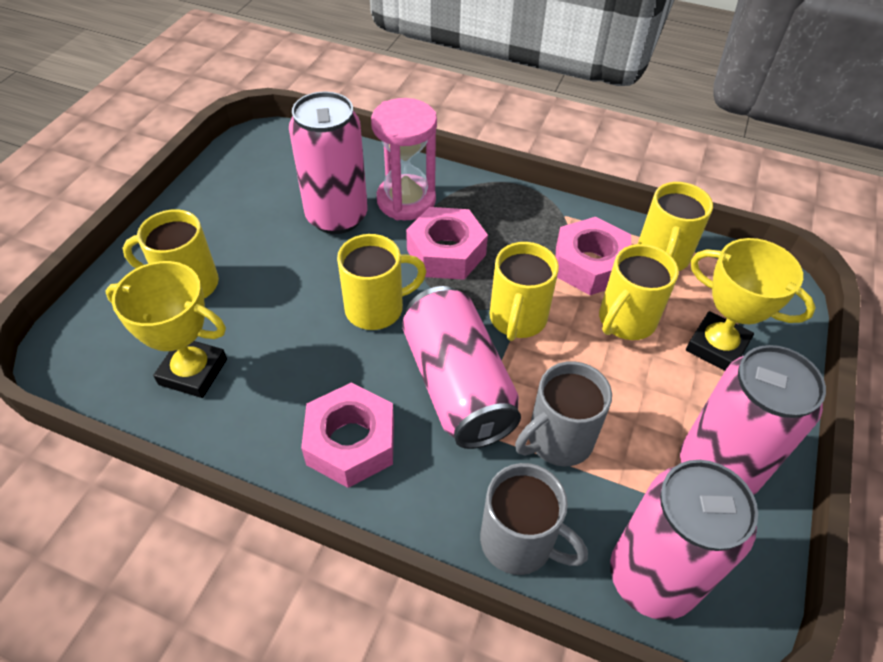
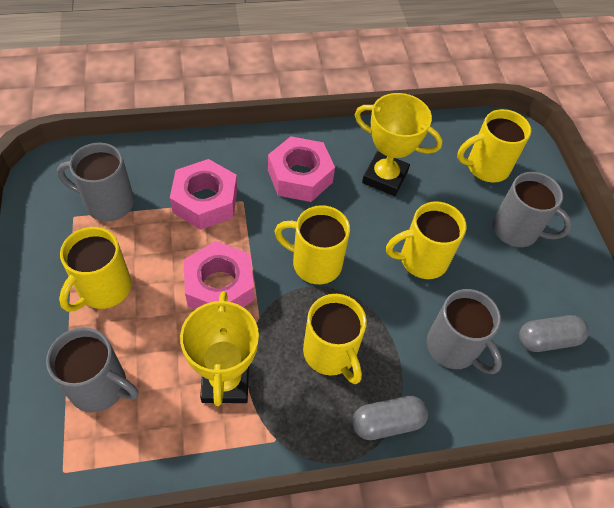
grey capsule: none = 0 -> [352,396,428,440] [519,315,589,352] = 2
grey mug: [480,463,588,575] [515,361,612,466] = 2 -> [46,327,139,412] [57,143,134,221] [427,289,502,374] [492,172,572,247] = 4
pink can: [289,92,368,234] [402,286,521,449] [610,460,758,620] [680,345,826,495] = 4 -> none = 0
pink hourglass: [371,98,437,220] = 1 -> none = 0

